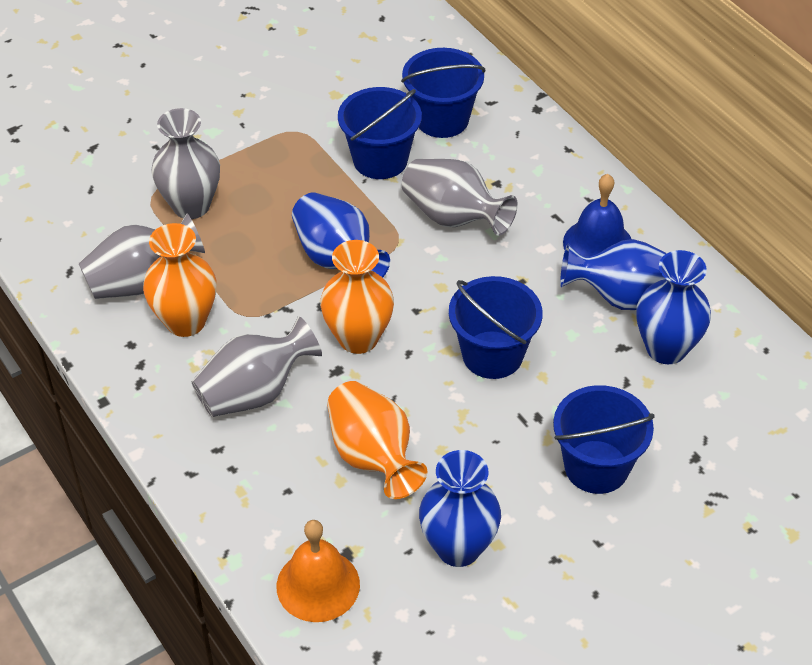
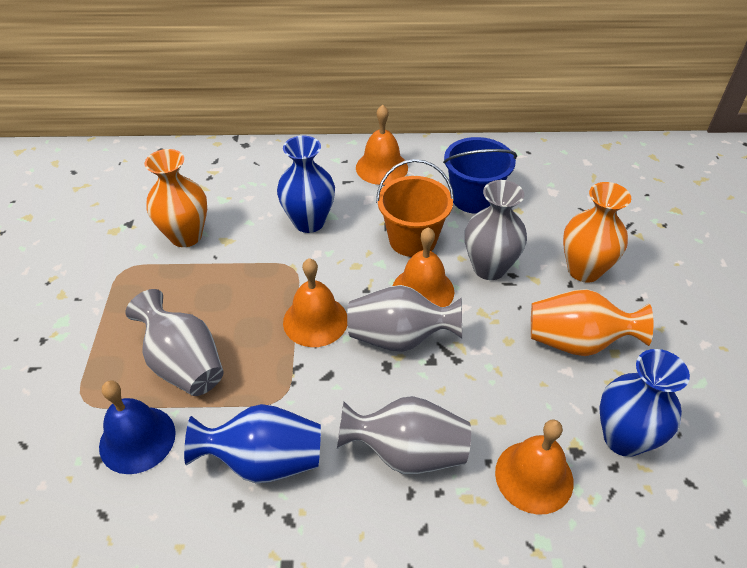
blue bucket: [338,87,422,179] [401,48,485,138] [449,276,543,379] [553,385,655,494] = 4 -> [443,137,517,214] = 1
blue vase: [292,192,390,278] [419,450,501,567] [560,239,667,310] [637,250,711,364] = 4 -> [184,404,321,483] [277,136,335,233] [599,349,690,457] = 3
orange bell: [277,520,360,622] = 1 -> [283,258,347,347] [356,105,408,185] [393,227,454,307] [495,419,574,515] = 4
orange bucket: none = 0 -> [376,159,454,257] = 1

